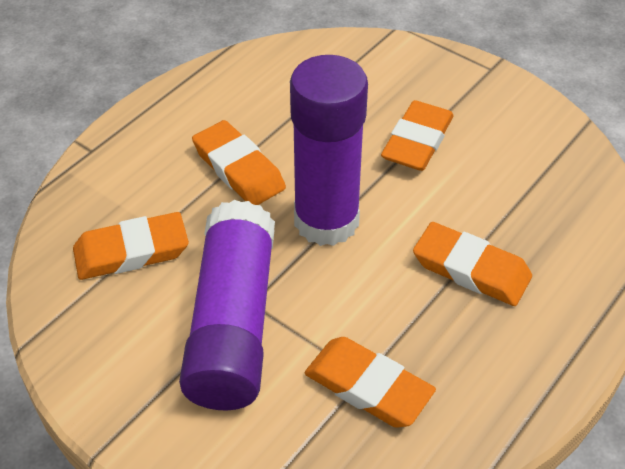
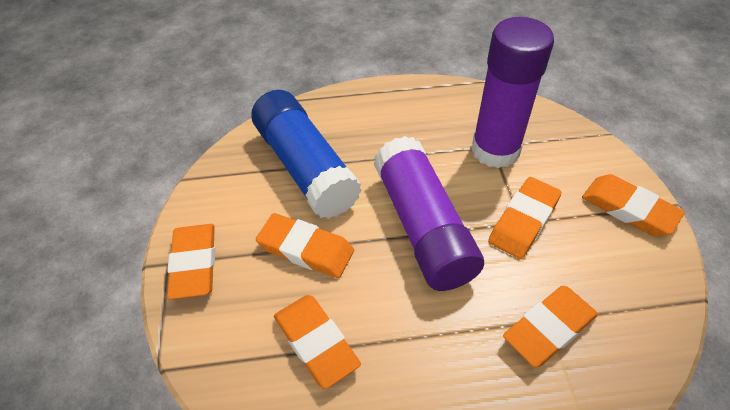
blue glue stick: none = 0 -> [251,90,362,219] = 1
orange eraser: [73,212,189,280] [192,120,286,205] [304,337,436,428] [381,100,454,171] [413,222,532,306] = 5 -> [167,224,215,300] [256,213,354,278] [274,295,361,389] [488,177,562,259] [503,286,598,368] [582,174,685,236] = 6

